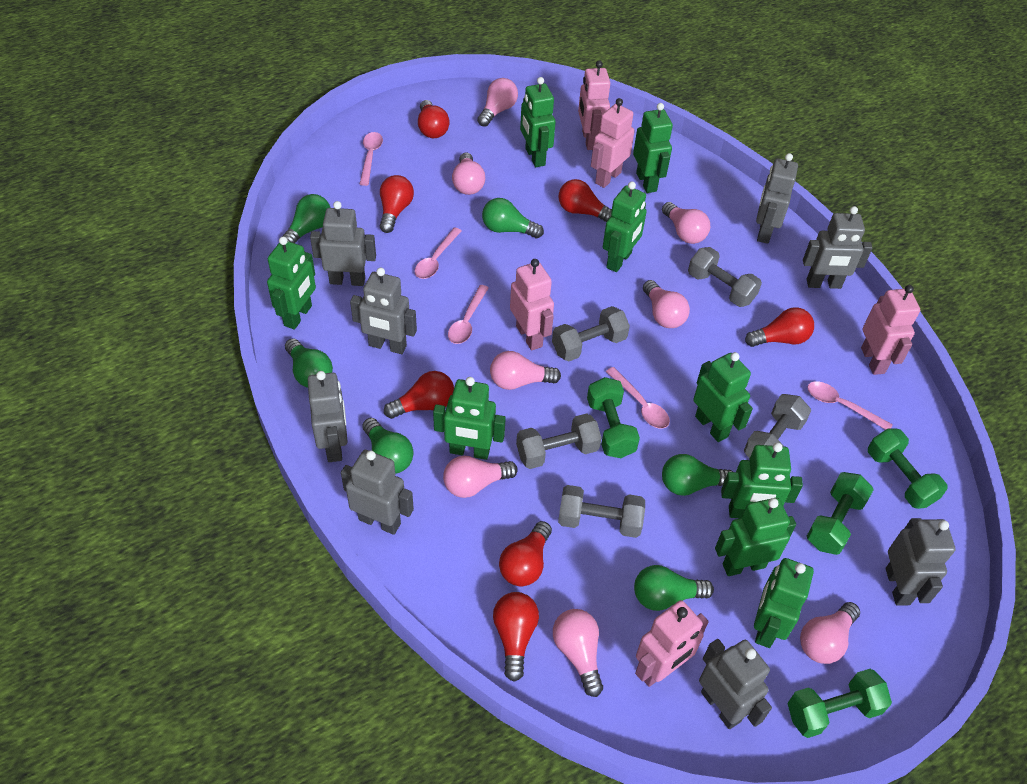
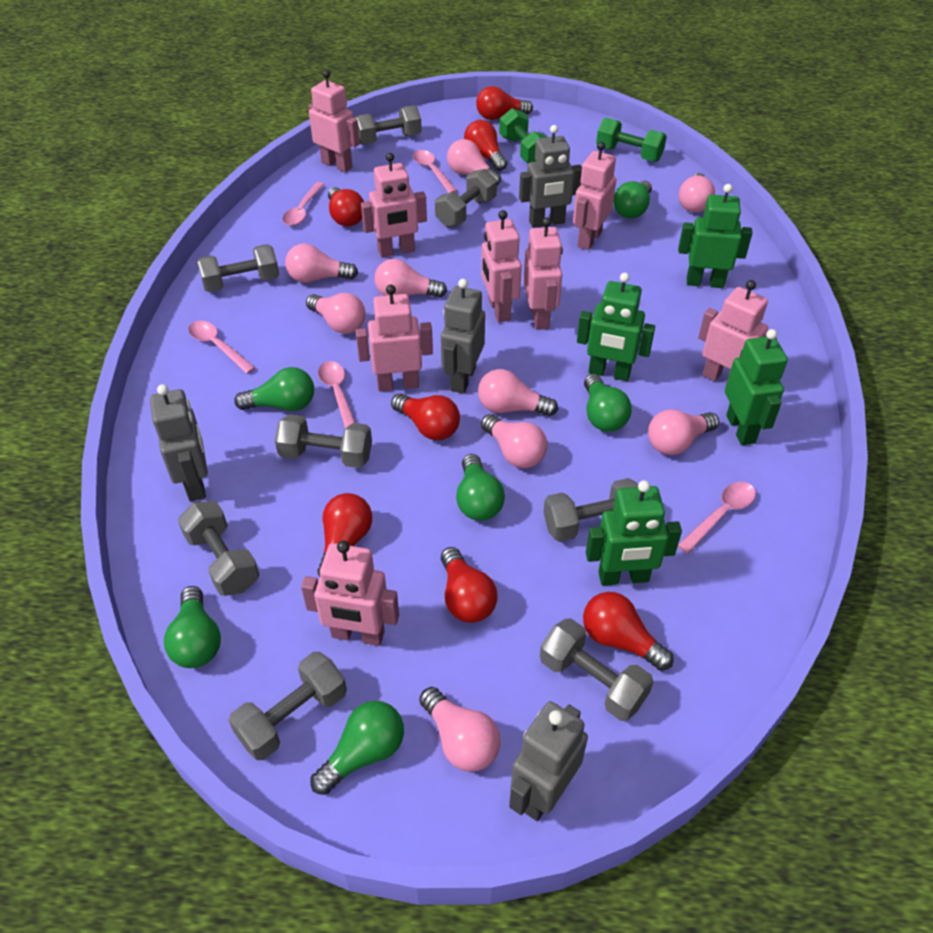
green dumbbell: [587,377,640,458] [787,669,892,738] [807,472,874,555] [868,429,947,509] = 4 -> [499,108,547,163] [596,118,667,162] = 2
green robot: [267,237,316,330] [433,377,506,460] [520,77,556,167] [603,181,647,272] [633,103,673,193] [693,352,753,442] [715,498,796,576] [721,442,803,518] [754,558,814,648] = 9 -> [577,273,655,381] [586,480,682,585] [678,184,752,288] [725,329,788,445] = 4
grey dumbbell: [516,413,601,469] [552,306,630,361] [558,485,645,538] [688,247,762,307] [744,394,811,458] = 5 -> [178,501,260,596] [197,244,279,292] [228,652,347,760] [275,414,372,468] [355,105,422,145] [435,169,497,227] [540,618,654,721] [543,478,638,542] = 8
grey robot: [308,371,348,462] [310,201,376,286] [341,450,414,535] [350,268,417,354] [699,639,772,729] [756,153,798,244] [803,206,873,289] [886,518,956,606] = 8 -> [150,384,208,502] [441,279,485,394] [509,701,588,821] [519,125,582,228] = 4
pink light bulb: [443,456,518,498] [452,153,485,195] [477,78,518,127] [490,351,561,390] [553,609,603,697] [643,280,690,328] [662,202,710,244] [800,602,860,664] = 8 -> [285,243,358,283] [306,293,366,334] [374,259,447,298] [419,687,501,772] [447,139,501,185] [478,369,558,416] [481,414,548,468] [648,409,719,455] [679,173,715,212] = 9
pink robot: [510,259,554,350] [578,61,610,150] [591,98,635,188] [635,600,708,687] [861,285,920,375] = 5 -> [301,540,399,646] [308,70,360,172] [356,285,433,392] [361,153,427,258] [481,210,522,323] [524,217,563,330] [573,142,616,250] [698,280,777,384] = 8

